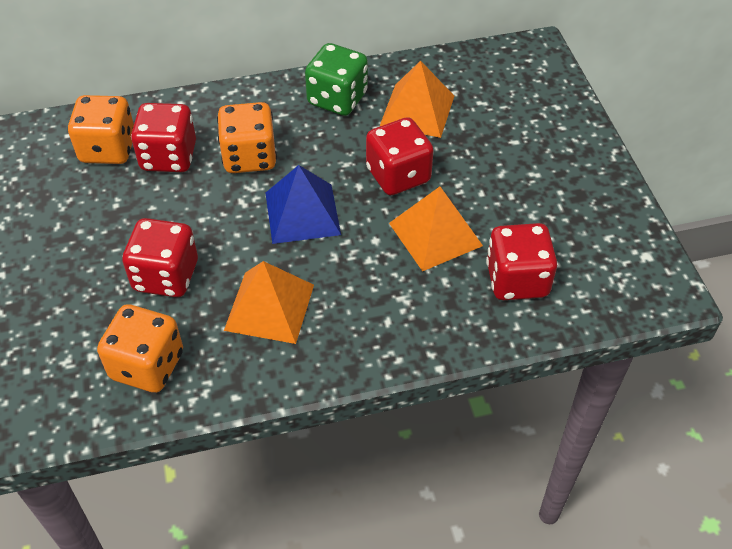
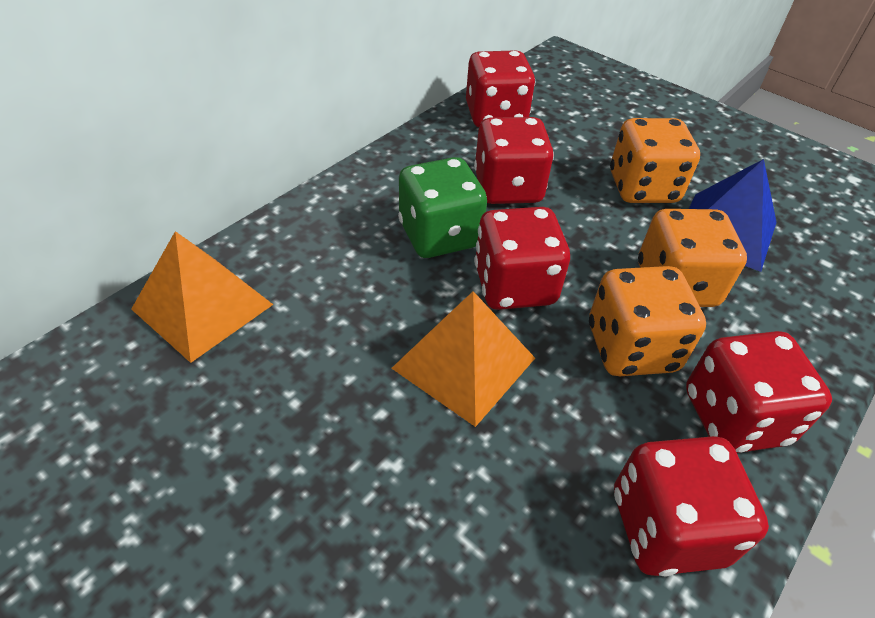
orange pyramid: [224,261,314,344] [380,60,454,138] [389,187,483,271] = 3 -> [131,231,273,363] [391,291,535,427] = 2
red dice: [122,218,198,297] [131,103,196,172] [366,117,434,195] [486,223,557,300] = 4 -> [466,50,535,127] [474,117,554,204] [474,207,570,310] [614,436,769,576] [686,331,832,453] = 5

